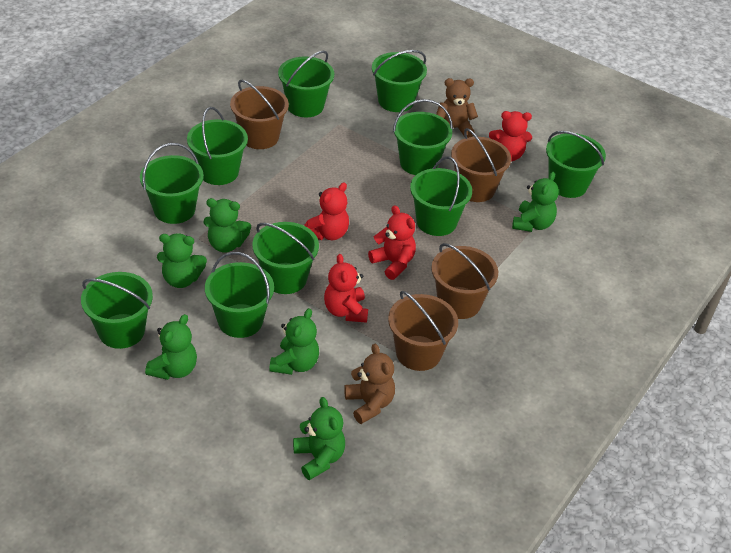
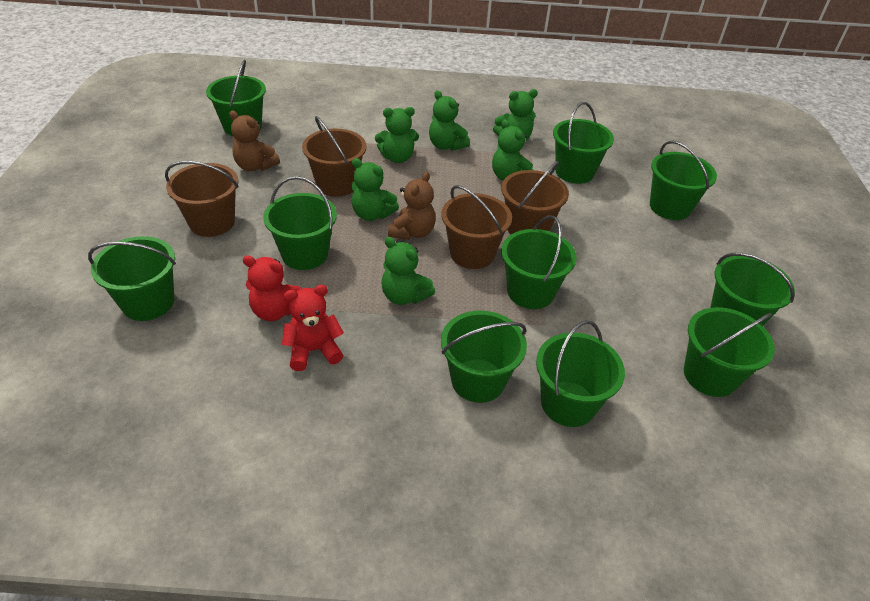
red teddy bear: [304,182,349,240] [324,254,368,323] [368,205,416,280] [489,111,532,161] = 4 -> [243,255,302,321] [282,285,344,371] = 2

